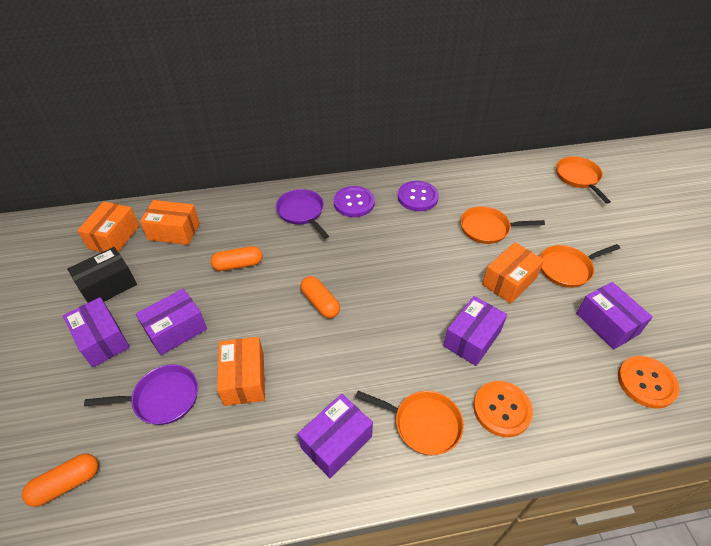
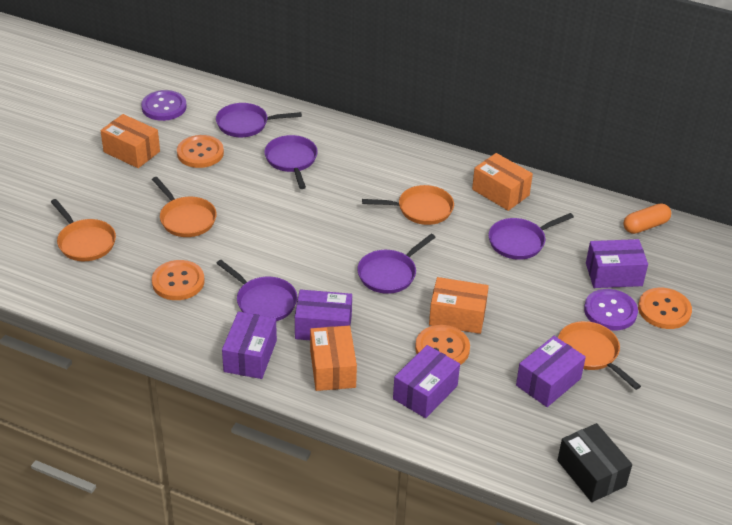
orange button: [473,381,533,437] [618,356,680,409] = 2 -> [152,260,205,300] [177,135,224,168] [415,325,470,365] [638,288,692,329] = 4
orange capsule: [22,454,98,507] [211,246,262,271] [300,276,340,318] = 3 -> [623,203,671,234] = 1
purple pan: [84,365,198,425] [276,189,329,239] = 2 -> [216,103,302,137] [216,260,297,321] [264,135,318,189] [357,234,436,294] [488,213,574,260] = 5

